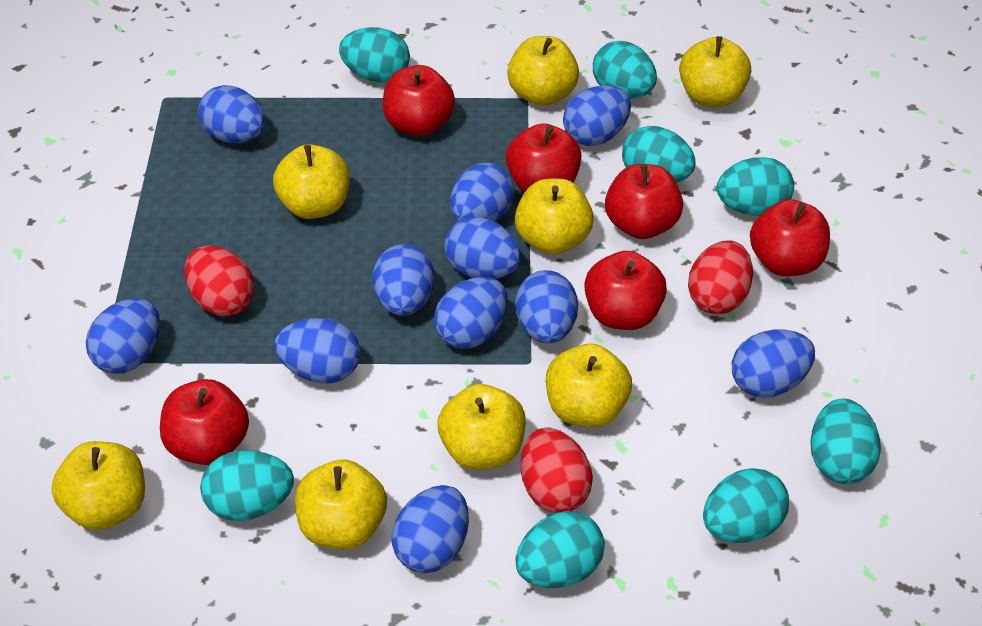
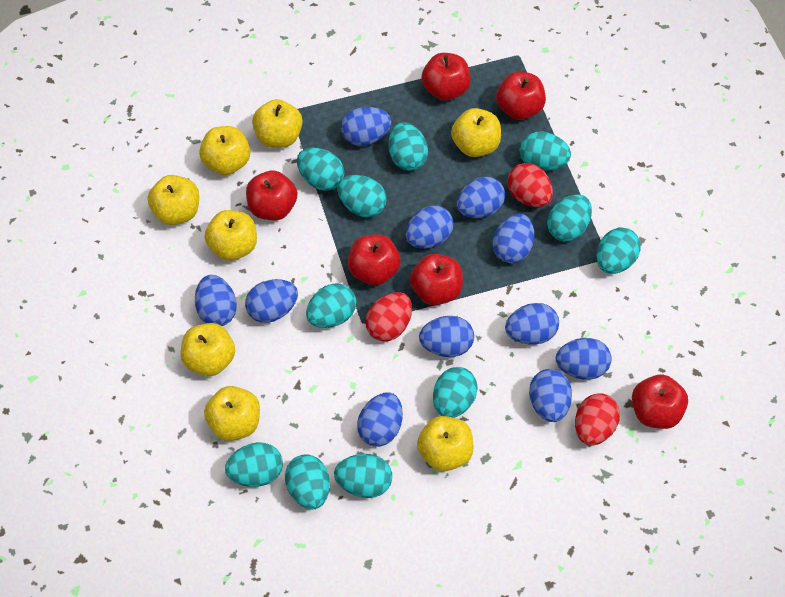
turquoise egg: [200,450,294,521] [339,27,410,82] [516,511,605,588] [593,41,657,99] [622,126,696,183] [703,468,789,543] [717,157,794,216] [810,399,881,484] = 8 -> [225,442,283,487] [285,454,330,509] [297,147,344,191] [306,283,356,328] [334,454,392,498] [337,175,387,217] [388,122,428,171] [433,367,478,418] [520,131,571,171] [547,194,592,241] [597,227,641,274] = 11

